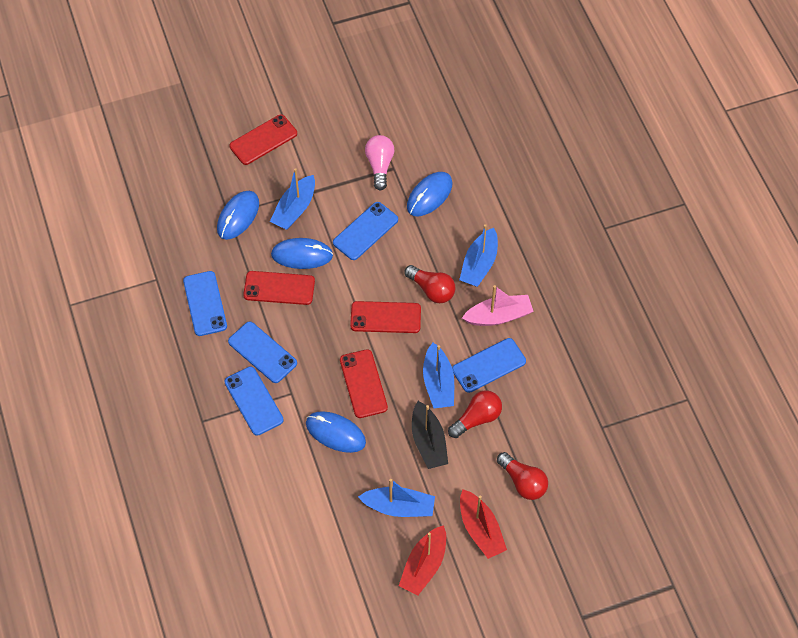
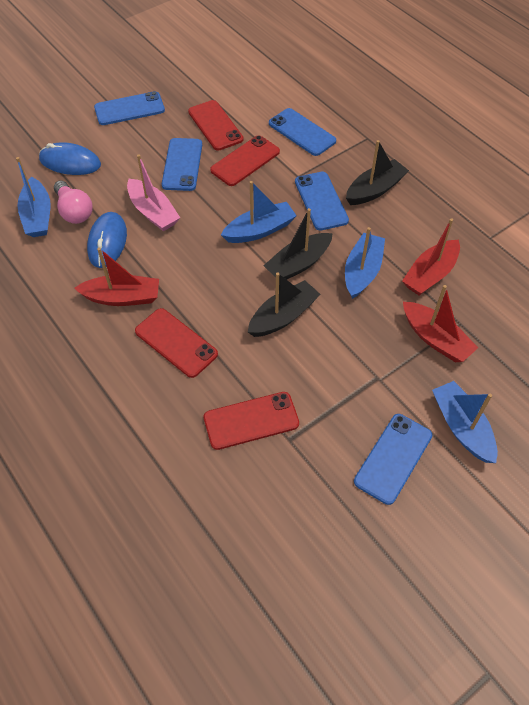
black boat: [412,401,448,469] = 1 -> [248,272,321,337] [263,208,333,280] [346,140,409,205] = 3
blue mouse: [217,191,259,240] [271,238,333,269] [306,411,366,453] [407,172,453,216] = 4 -> [39,142,101,175] [87,212,127,268] = 2
red boat: [399,525,446,596] [460,489,507,559] = 2 -> [74,248,159,306] [402,218,460,295] [403,285,478,362] = 3
red light bulb: [404,265,455,303] [448,390,502,438] [497,452,548,500] = 3 -> none = 0

